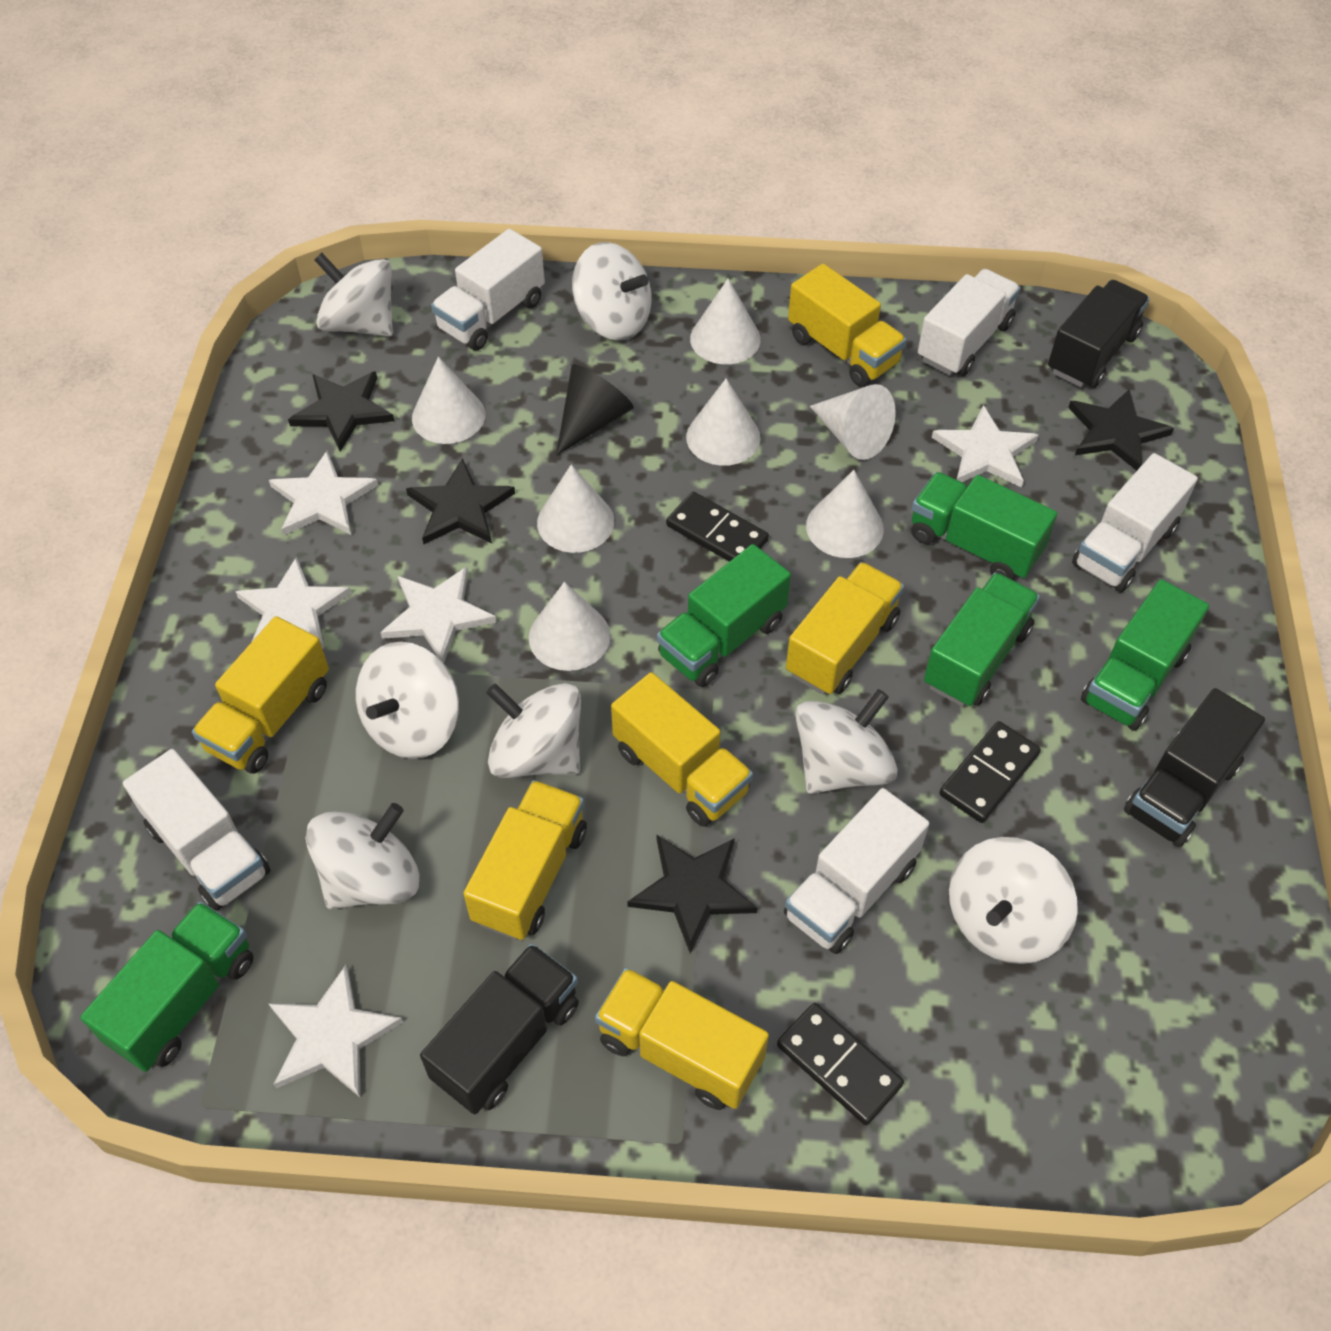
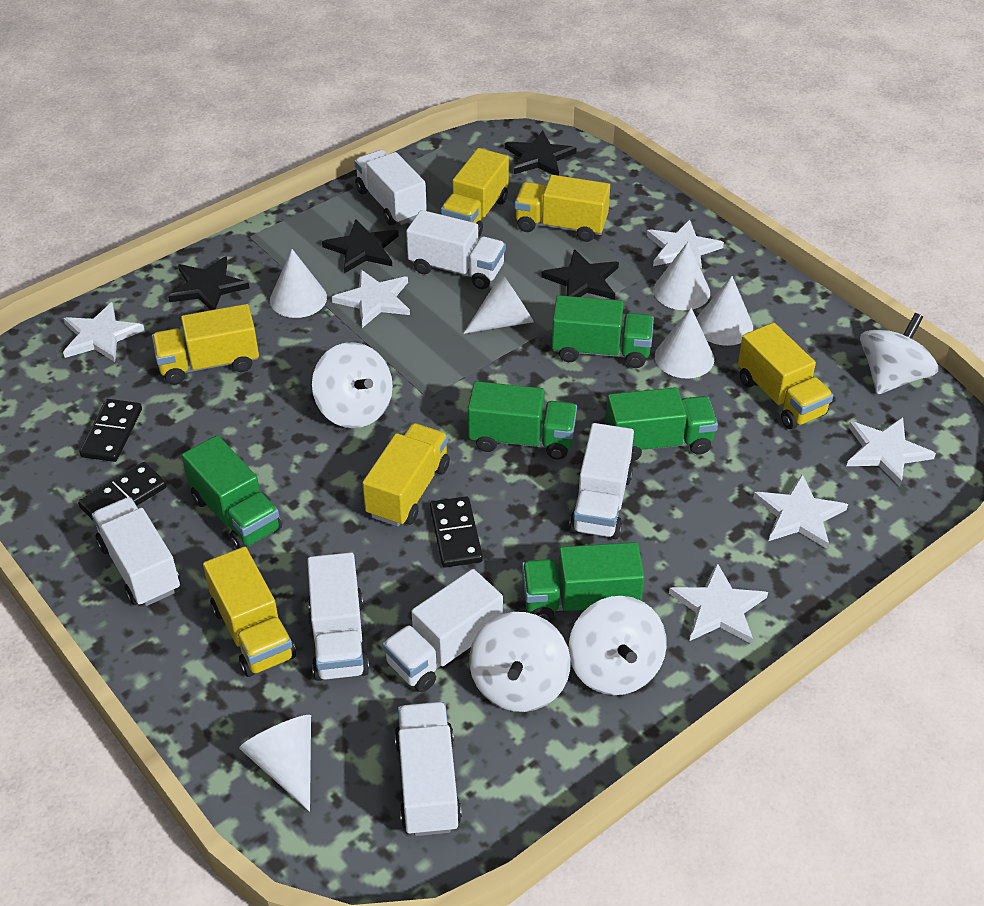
black cone: [556,364,634,455] = 1 -> none = 0
black truck: [420,943,579,1114] [1048,280,1150,388] [1124,688,1265,847] = 3 -> none = 0
white cone: [412,357,485,444] [529,582,610,671] [537,464,614,553] [686,378,761,466] [690,279,761,364] [806,470,884,558] [809,384,896,460] = 7 -> [239,715,311,812] [270,249,327,318] [463,273,534,334] [653,242,710,310] [655,308,714,379] [697,276,753,346] = 6
white spinning top: [306,803,419,909] [314,253,393,337] [356,642,459,759] [486,683,581,778] [572,242,652,341] [795,689,898,794] [949,837,1078,964] = 7 -> [312,342,393,428] [469,612,570,712] [569,596,667,695] [860,313,938,394] = 4
white star: [235,557,351,649] [268,965,403,1097] [269,451,378,536] [380,567,497,663] [932,405,1039,488] = 5 -> [63,302,145,362] [332,270,410,328] [647,220,724,271] [669,563,768,644] [753,474,848,549] [847,418,936,486] = 6
white truck: [123,749,271,911] [431,229,545,351] [784,788,929,954] [918,269,1021,376] [1072,453,1198,592] = 5 -> [92,497,180,606] [307,552,369,681] [354,150,427,225] [382,569,503,692] [394,702,462,836] [406,210,506,289] [569,423,634,539] = 7

